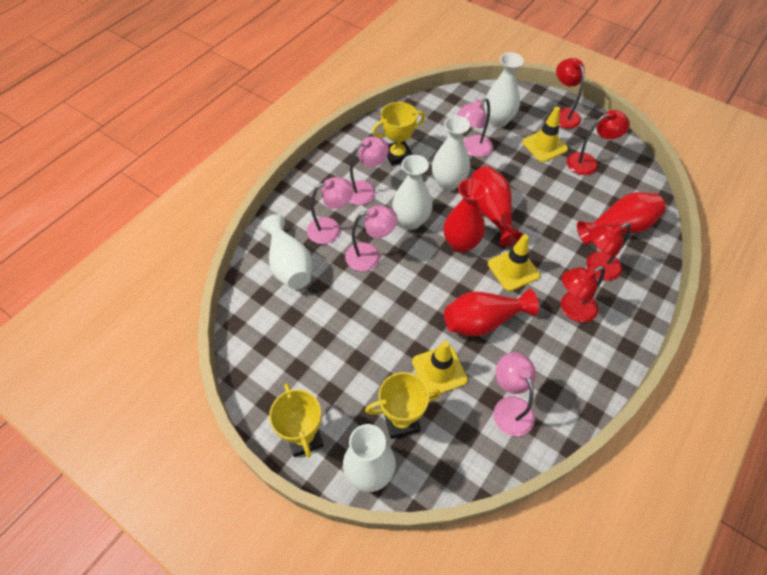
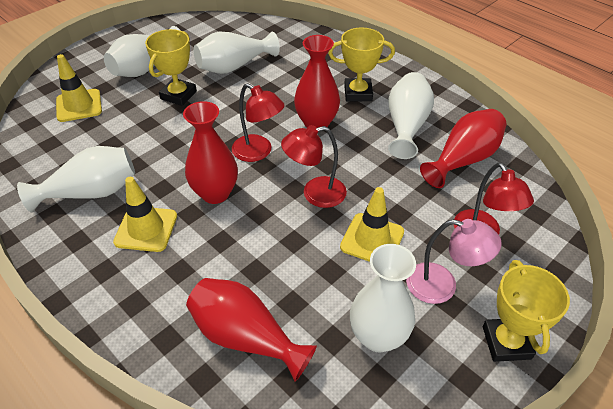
pink lamp: [307,177,353,244] [345,205,397,271] [349,136,389,205] [457,98,493,157] [494,352,536,436] = 5 -> [406,219,502,304] = 1
red lamp: [556,58,585,129] [561,266,605,322] [567,110,630,175] [586,223,631,281] = 4 -> [232,83,285,162] [281,125,347,208] [454,163,534,235] = 3

